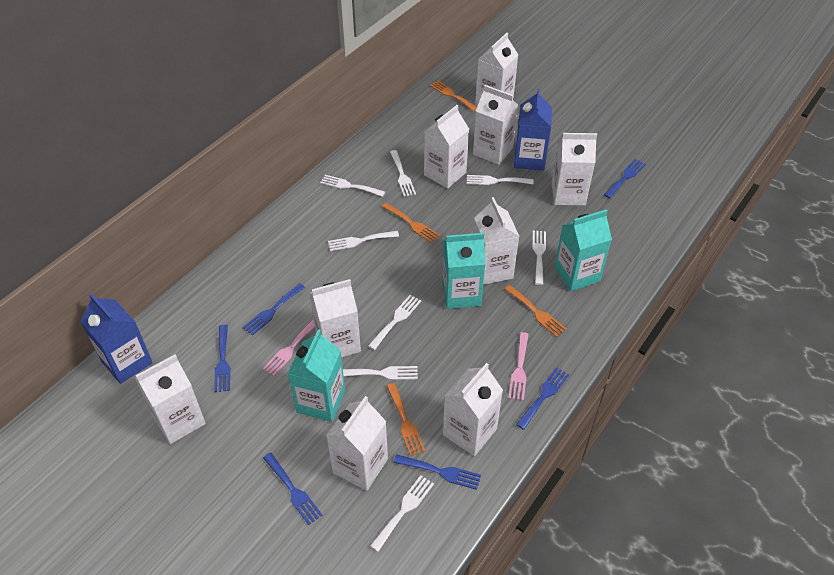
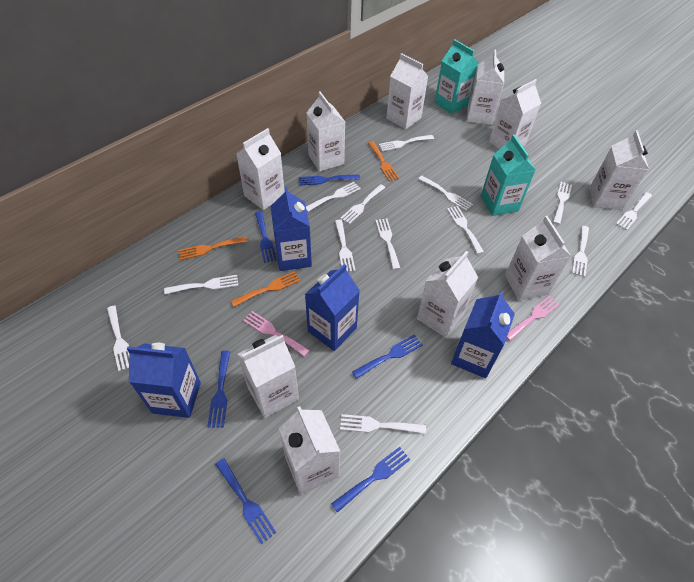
blue carton: [80,293,153,384] [514,89,552,171] = 2 -> [127,343,201,418] [270,186,312,271] [305,264,360,351] [451,290,515,378] = 4
orange fork: [382,203,440,243] [387,383,426,456] [430,80,477,112] [505,285,567,337] = 4 -> [178,236,248,260] [231,271,301,307] [368,141,399,181] = 3
turquoise carton: [288,329,345,422] [442,233,486,309] [555,209,612,291] = 3 -> [434,39,479,114] [481,135,535,216] = 2
white carton: [135,355,206,444] [310,279,361,357] [326,396,388,491] [424,105,469,188] [443,363,503,456] [473,85,518,165] [473,197,520,285] [475,32,519,104] [552,133,597,206] = 9 -> [236,128,285,210] [238,335,299,418] [279,406,341,495] [307,92,345,172] [386,53,428,129] [417,251,478,337] [467,50,504,125] [489,79,541,149] [505,216,571,301] [590,130,649,210] = 10
white fork: [320,175,385,197] [328,231,399,251] [343,366,418,380] [368,295,421,350] [370,475,434,552] [390,150,416,197] [467,175,533,185] [532,231,546,285] = 8 -> [107,305,129,371] [164,275,239,294] [306,182,361,212] [335,220,356,272] [340,184,386,224] [340,414,426,434] [376,219,400,270] [379,135,434,151] [418,176,473,211] [447,206,484,254] [553,182,572,225] [572,226,589,277] [616,192,652,230] = 13

